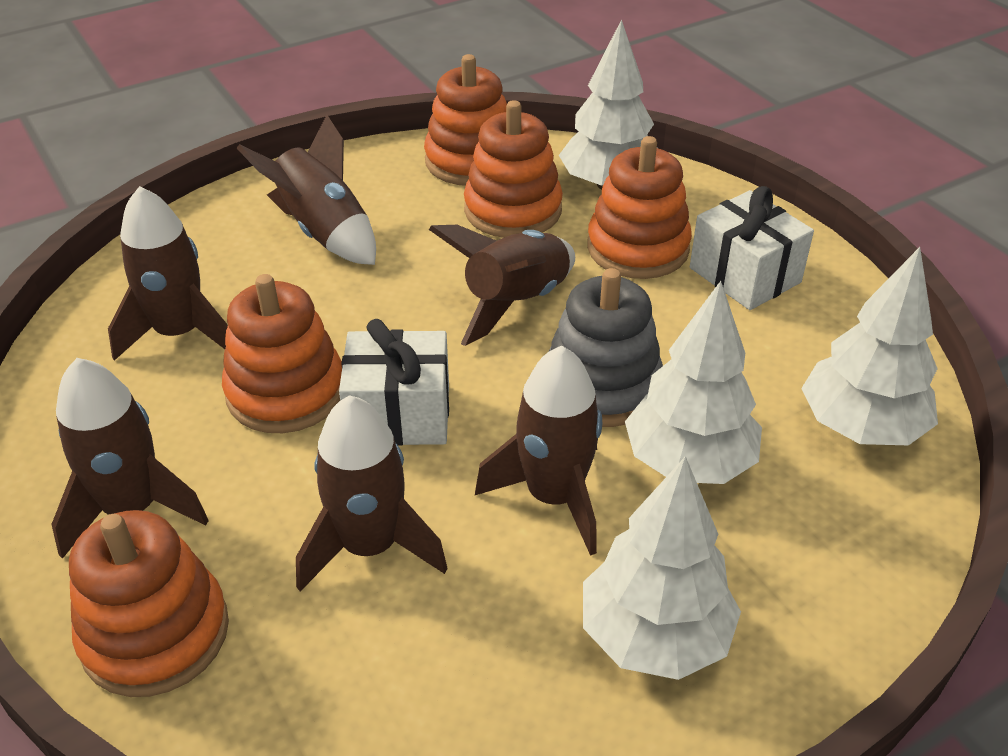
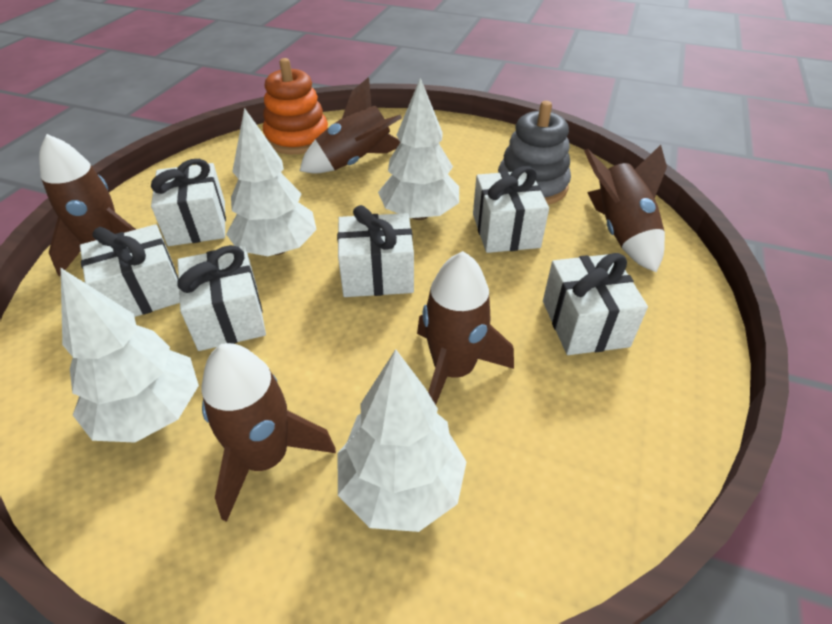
brown rocket: [51,358,209,559] [108,186,228,360] [237,115,376,265] [296,395,448,592] [429,225,575,346] [475,346,602,556] = 6 -> [39,134,136,276] [201,343,336,522] [300,77,402,174] [417,251,514,405] [584,145,667,272] = 5
orange stacking toy: [69,510,229,697] [222,274,342,433] [424,54,507,186] [464,100,563,238] [587,136,692,279] = 5 -> [263,58,328,154] = 1
white gift: [339,319,449,446] [690,186,814,310] = 2 -> [80,224,180,317] [151,159,226,246] [177,245,266,351] [337,205,414,297] [473,166,549,253] [543,253,648,355] = 6

